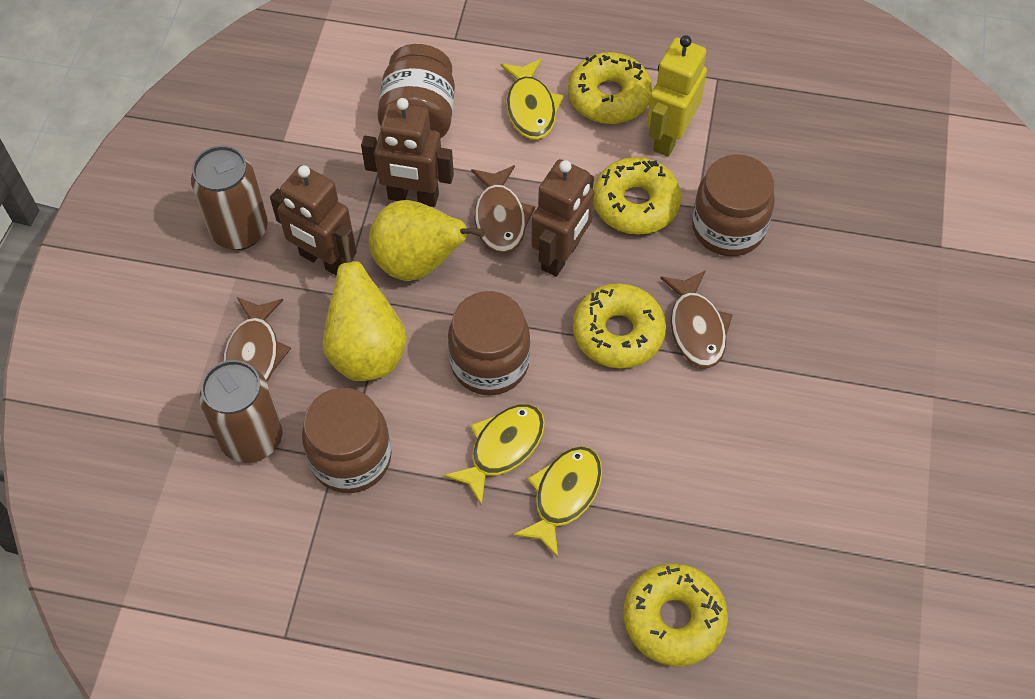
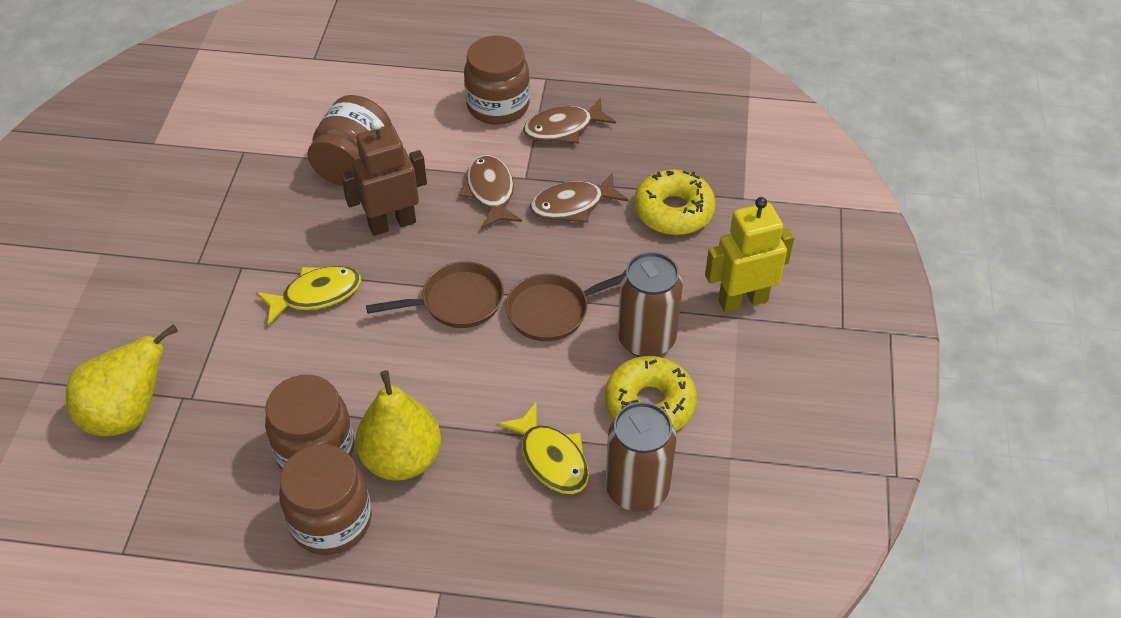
brown pan: none = 0 -> [366,261,504,328] [506,274,622,341] = 2
brown robot: [270,165,357,276] [361,98,454,207] [531,159,594,277] = 3 -> [341,119,427,236] = 1
yellow donut: [568,52,652,124] [573,283,666,369] [593,157,681,235] [623,564,728,667] = 4 -> [605,356,697,432] [634,170,716,235] = 2
yellow fish: [444,404,545,506] [500,58,564,140] [513,446,602,558] = 3 -> [256,266,361,325] [497,401,589,494] = 2

